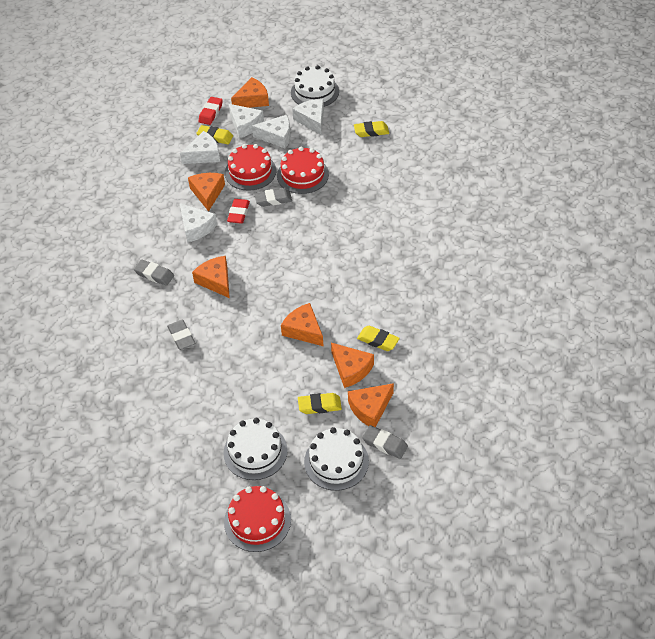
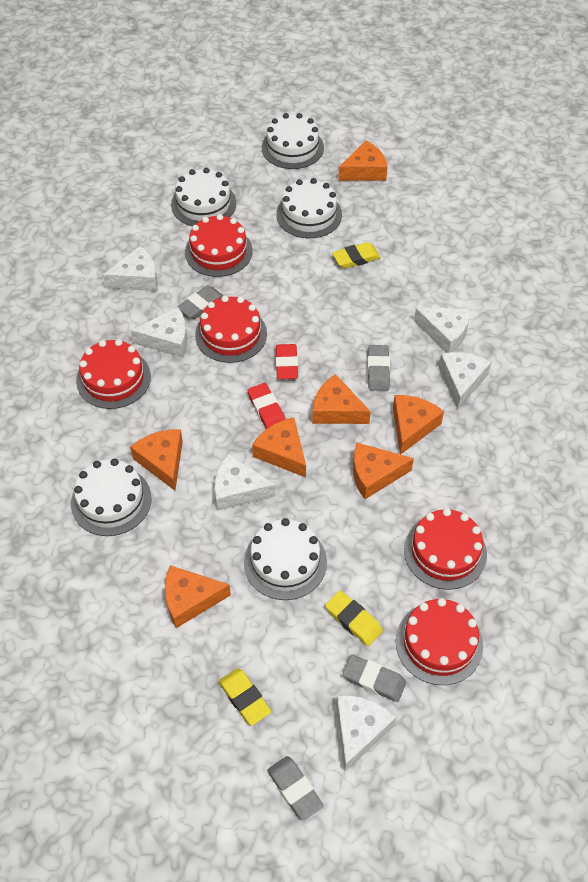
orange cheese: [188,173,225,212] [192,256,230,298] [231,77,269,108] [281,303,323,346] [331,343,374,388] [348,383,394,427] = 6 -> [130,429,183,491] [165,565,231,628] [252,418,306,477] [312,374,371,424] [338,141,388,181] [353,443,414,499] [393,395,444,455] = 7
red cake: [224,486,291,552] [225,144,276,191] [277,147,329,194] = 3 -> [76,339,151,409] [185,214,253,277] [195,296,267,363] [396,598,483,685] [404,508,487,590] = 5
white cake: [224,418,288,480] [291,65,339,107] [304,427,369,491] = 3 -> [71,458,151,536] [171,168,236,226] [244,518,327,600] [262,113,324,169] [276,178,342,238] = 5
white cheese: [180,131,220,164] [180,203,217,243] [228,104,264,138] [252,115,291,148] [292,99,324,135] = 5 -> [103,246,158,291] [131,307,187,358] [215,453,276,510] [336,695,396,771] [414,308,470,353] [439,352,491,410] = 6
yellow eraser: [196,125,233,144] [298,393,342,414] [354,121,389,137] [357,326,400,351] = 4 -> [219,668,271,726] [325,591,383,646] [332,242,381,269] = 3

